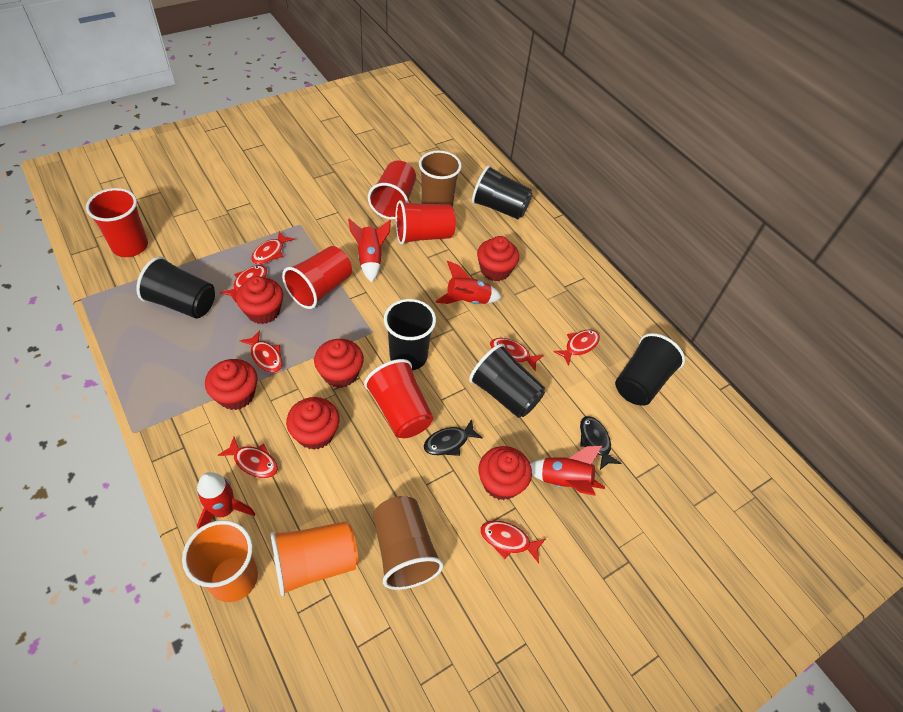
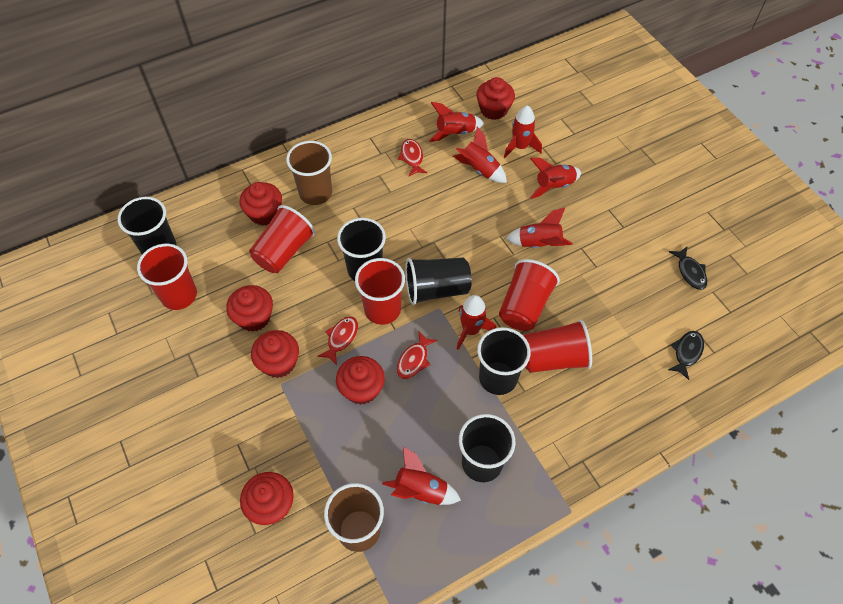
orange cup: [182,520,258,602] [270,521,358,596] = 2 -> none = 0
red fish: [218,437,278,478] [220,265,267,302] [240,330,283,373] [251,231,295,265] [480,521,545,563] [490,338,544,372] [553,329,600,366] = 7 -> [317,316,358,365] [397,331,438,379] [398,139,427,176] = 3
red rocket: [197,472,255,529] [348,219,391,283] [435,261,502,304] [530,446,605,496] = 4 -> [382,447,461,505] [429,102,484,142] [453,127,507,183] [457,295,497,350] [504,105,542,158] [505,207,572,248] [530,158,581,199] = 7

